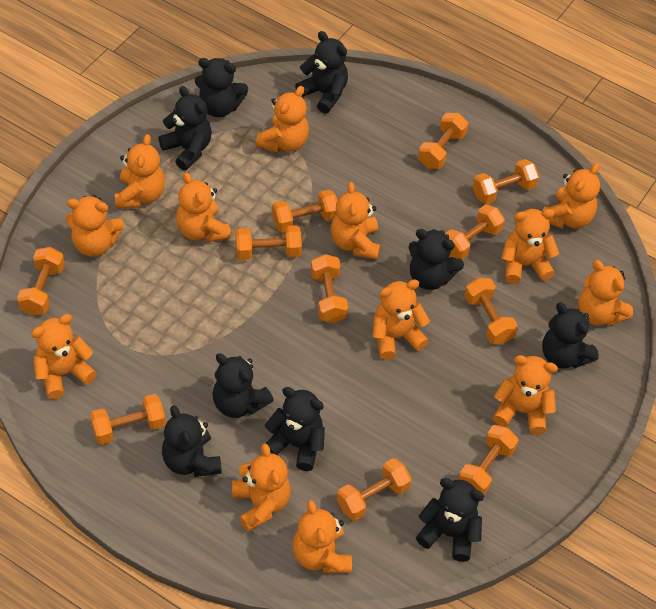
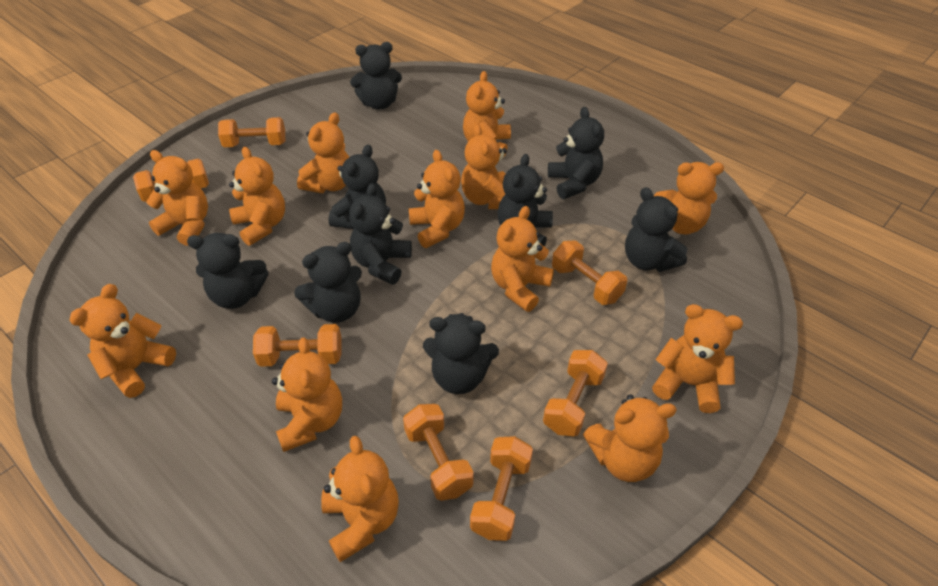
orange dumbbell: [17,247,65,315] [90,394,166,445] [236,225,302,260] [272,190,338,233] [311,254,348,323] [337,458,412,521] [418,113,468,169] [445,204,505,260] [458,425,519,495] [464,278,518,344] [473,159,539,204] = 11 -> [133,159,209,202] [218,117,285,147] [253,324,342,367] [403,404,473,501] [470,436,533,541] [543,350,608,436] [552,240,628,305] = 7

